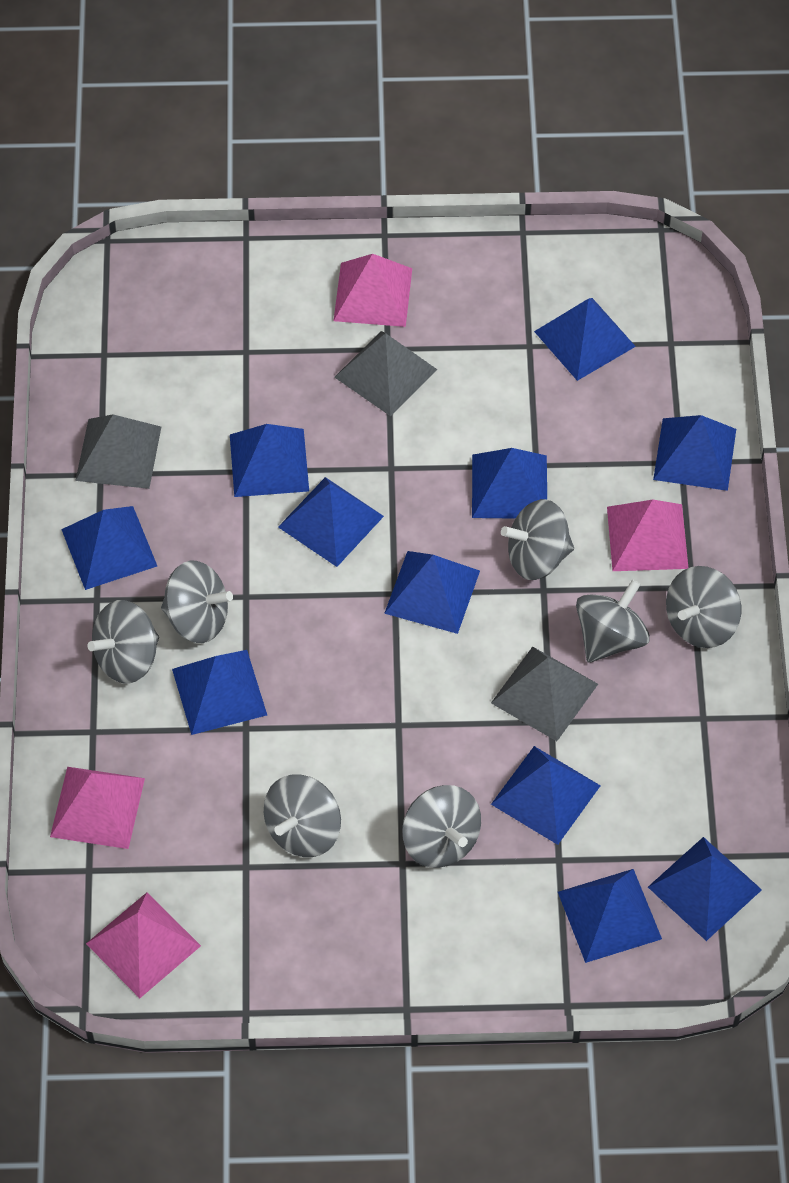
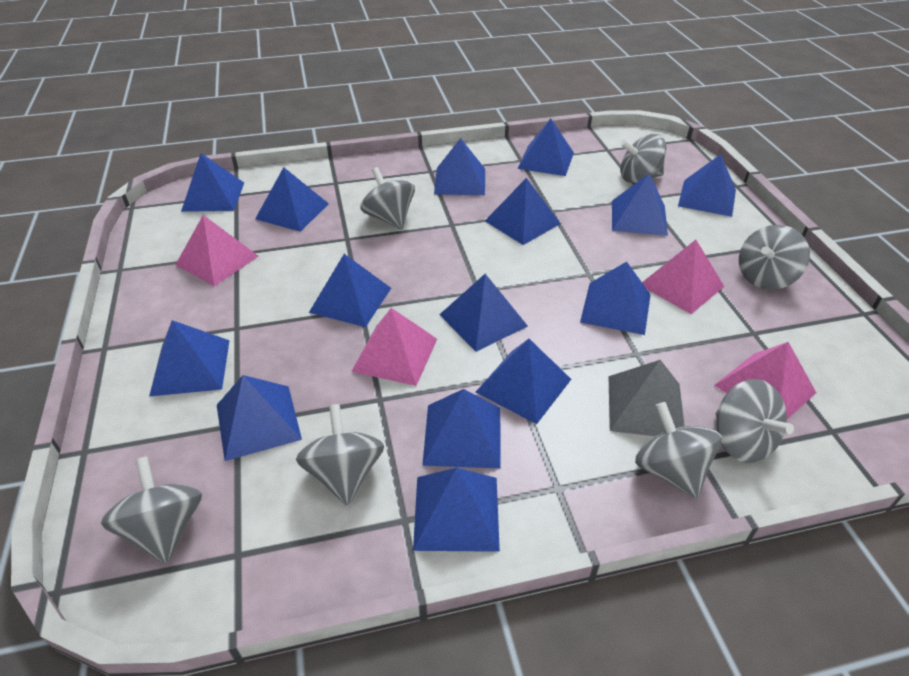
blue pyramid: [61,506,157,590] [172,650,267,735] [230,424,309,497] [278,477,384,567] [384,551,480,634] [472,448,547,519] [491,746,601,845] [534,298,636,381] [558,869,662,963] [648,837,762,941] [653,415,736,491] = 11 -> [149,320,230,397] [181,153,244,212] [217,375,302,461] [255,167,329,232] [309,254,391,327] [413,468,500,552] [422,389,501,469] [434,138,485,195] [439,274,528,352] [476,339,571,424] [485,178,561,245] [518,118,574,176] [580,261,651,335] [612,174,668,236] [678,154,736,217] = 15
grey pyramid: [75,415,161,489] [334,331,437,416] [491,646,598,741] = 3 -> [609,360,685,436] = 1

